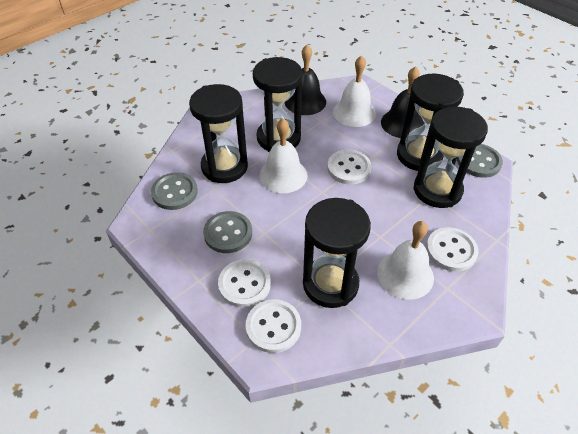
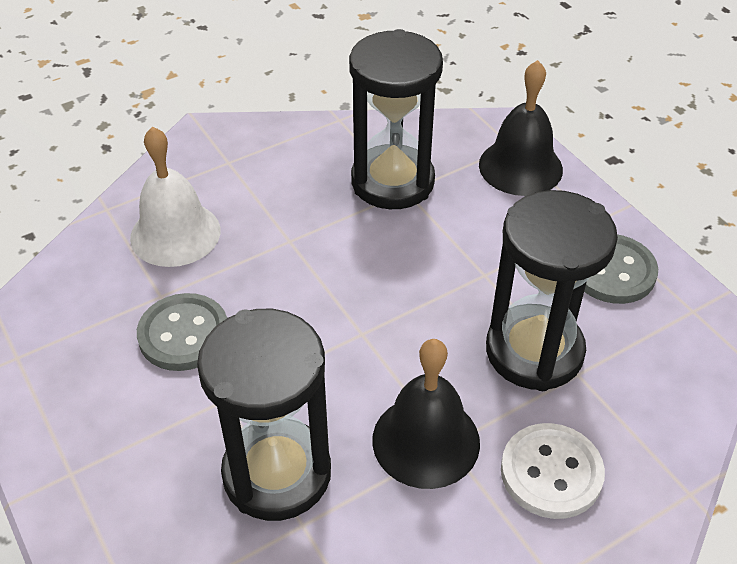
black hourglass: [189,84,248,183] [253,57,302,152] [303,198,371,308] [397,74,464,171] [413,106,488,208] = 5 -> [197,309,331,521] [349,29,443,209] [486,190,618,391] = 3
grey button: [151,172,198,210] [203,211,252,253] [457,144,503,178] = 3 -> [137,293,227,371] [584,235,658,304] = 2
white bell: [260,118,308,193] [333,55,376,127] [377,221,434,299] = 3 -> [130,126,220,267] = 1
white button: [218,259,271,307] [246,299,301,353] [327,149,371,185] [426,227,478,271] = 4 -> [501,423,605,519] = 1

